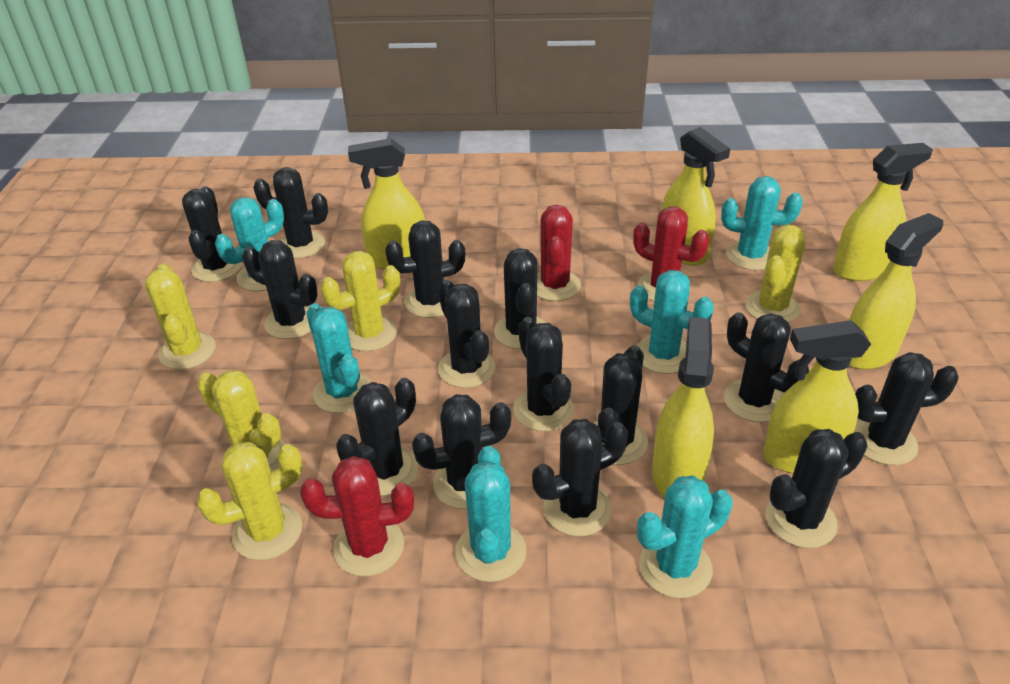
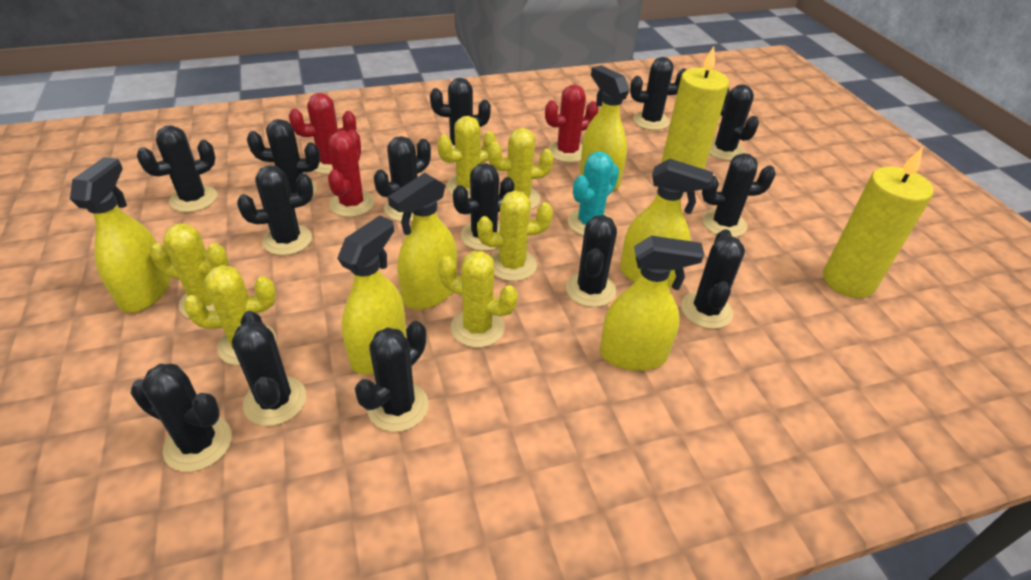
turquoise cactus: [215,197,284,291] [306,303,371,413] [455,446,527,582] [630,270,714,374] [637,476,733,598] [721,176,803,270] = 6 -> [568,151,619,236] = 1
yellow cactus: [145,264,216,370] [196,442,303,560] [197,370,285,471] [320,251,400,351] [745,225,805,323] = 5 -> [150,223,229,319] [184,265,277,366] [437,116,496,199] [438,251,518,348] [477,191,553,281] [488,128,554,210] = 6
yellow candle: none = 0 -> [661,46,729,169] [823,147,934,298] = 2

